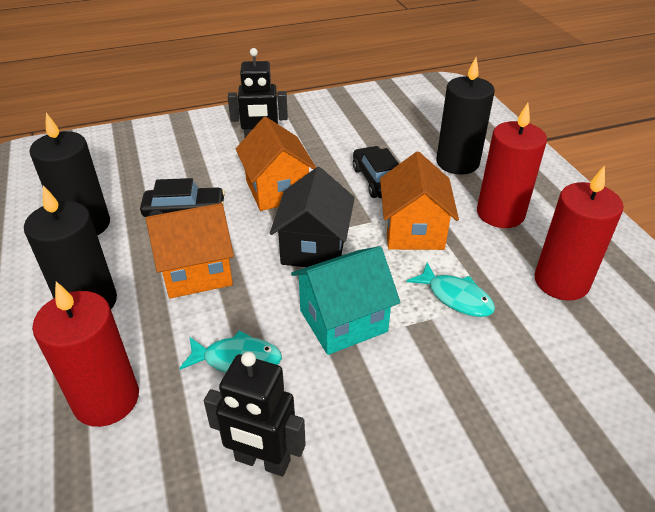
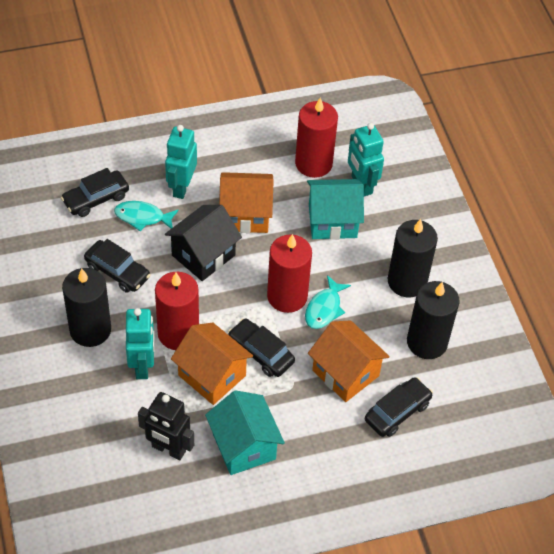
black car: [140,178,225,217] [353,146,399,198] = 2 -> [61,168,129,217] [84,239,151,293] [228,318,295,377] [365,377,433,437] = 4
black robot: [204,351,306,476] [228,48,288,137] = 2 -> [138,392,194,460] = 1
turquoise house: [291,246,400,355] = 1 -> [205,390,285,475] [307,179,364,240] = 2
turquoise robot: none = 0 -> [126,308,155,379] [165,125,197,199] [348,123,384,196] = 3

